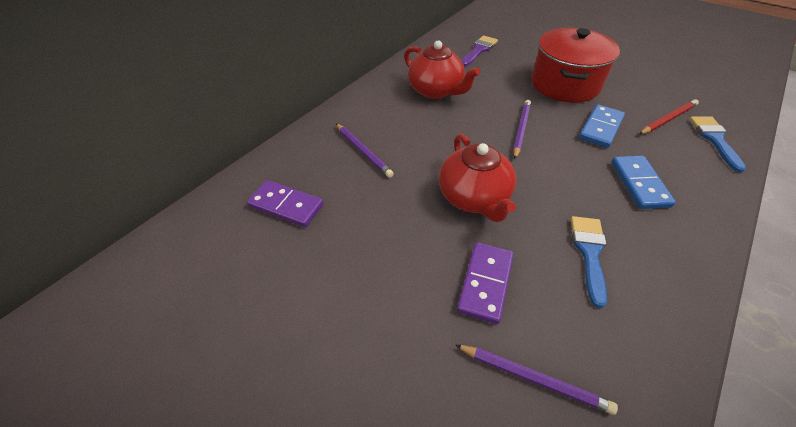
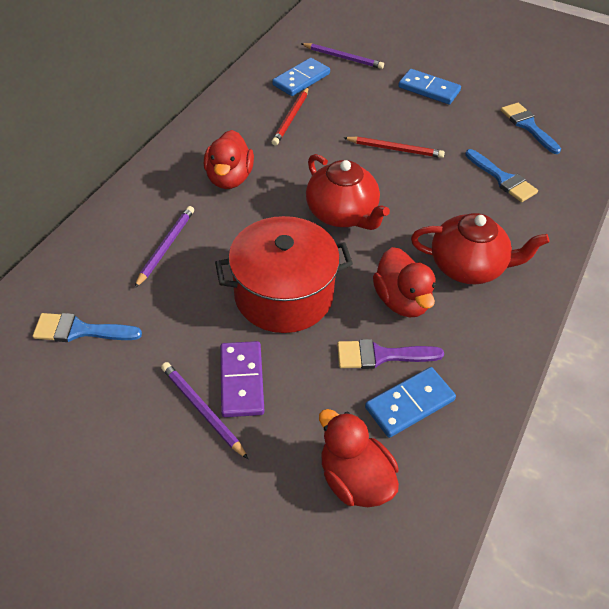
blue brush: [571,216,607,308] [689,116,746,173] = 2 -> [33,313,142,342] [465,149,538,202] [501,103,561,154] = 3
blue domino: [579,104,625,148] [611,156,676,209] = 2 -> [272,58,330,96] [365,367,456,438] [398,69,461,105] = 3
purple domino: [247,180,324,227] [457,242,514,324] = 2 -> [220,341,264,417] = 1
red duck: none = 0 -> [204,130,254,189] [319,409,399,507] [373,247,436,317] = 3
red pencil: [639,99,699,134] = 1 -> [271,87,309,146] [344,136,445,158] = 2

